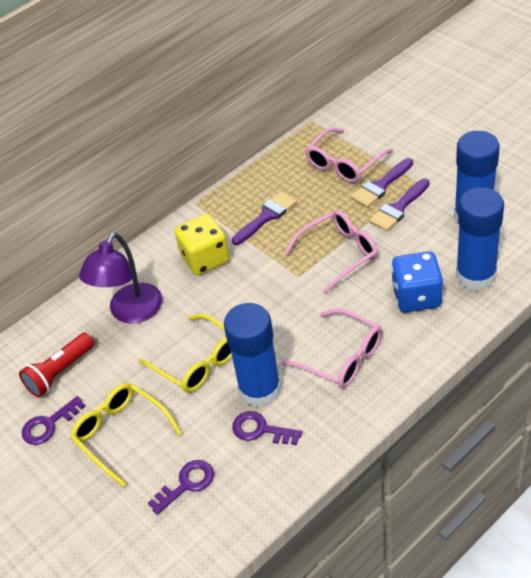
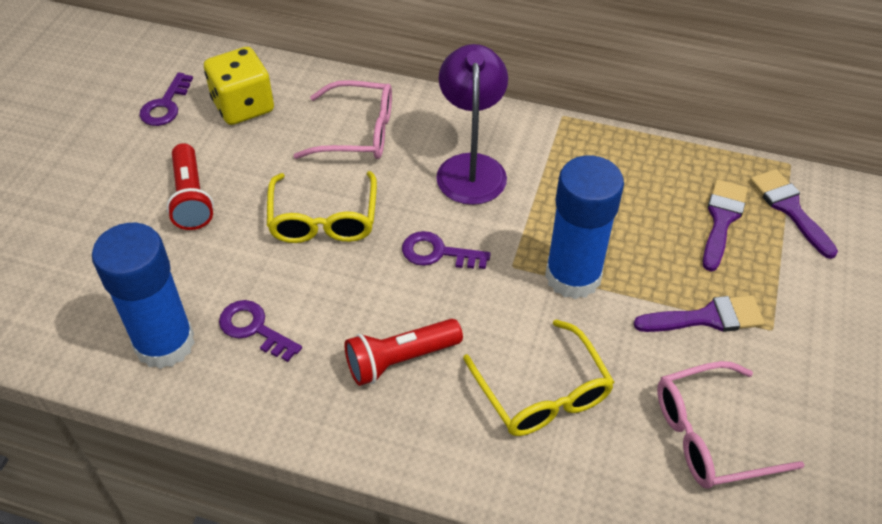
blue dice: [392,251,443,313] = 1 -> none = 0
blue glue stick: [224,303,281,407] [454,131,500,226] [456,187,504,291] = 3 -> [92,223,195,369] [545,155,624,299] = 2
pink glasses: [282,309,382,388] [284,210,378,294] [305,128,393,183] = 3 -> [293,80,392,159] [657,361,805,489] = 2
red flashlight: [19,333,94,397] = 1 -> [167,143,214,230] [344,319,463,386] = 2

